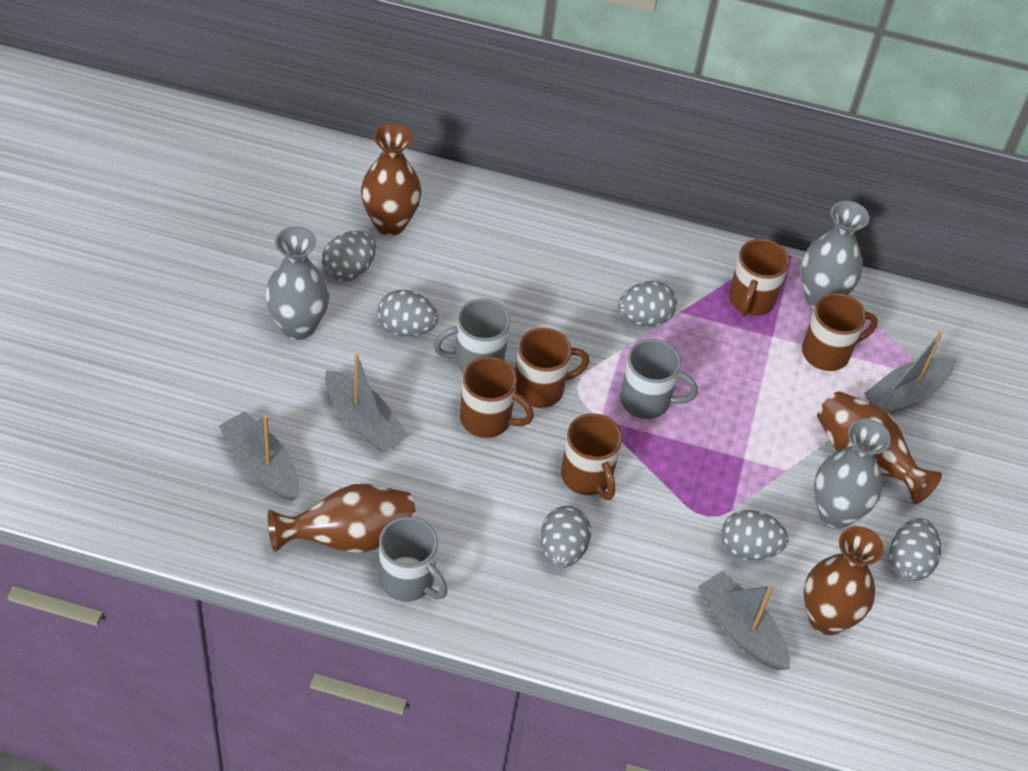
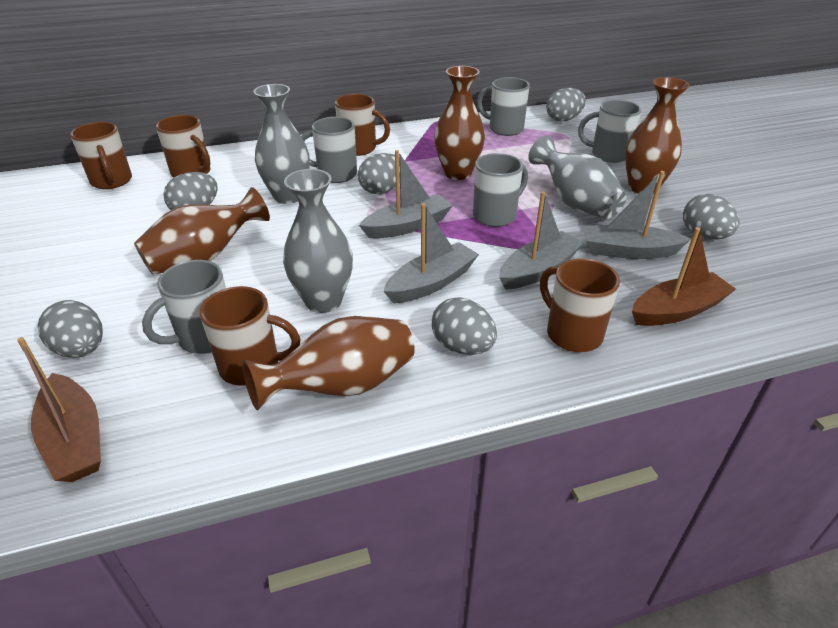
brown boat: none = 0 -> [17,337,101,482] [632,227,736,326] = 2
grey mug: [379,517,447,601] [433,299,510,372] [620,339,698,419] = 3 -> [142,260,226,354] [301,117,357,183] [473,153,528,227] [477,77,530,136] [578,100,642,163] = 5

